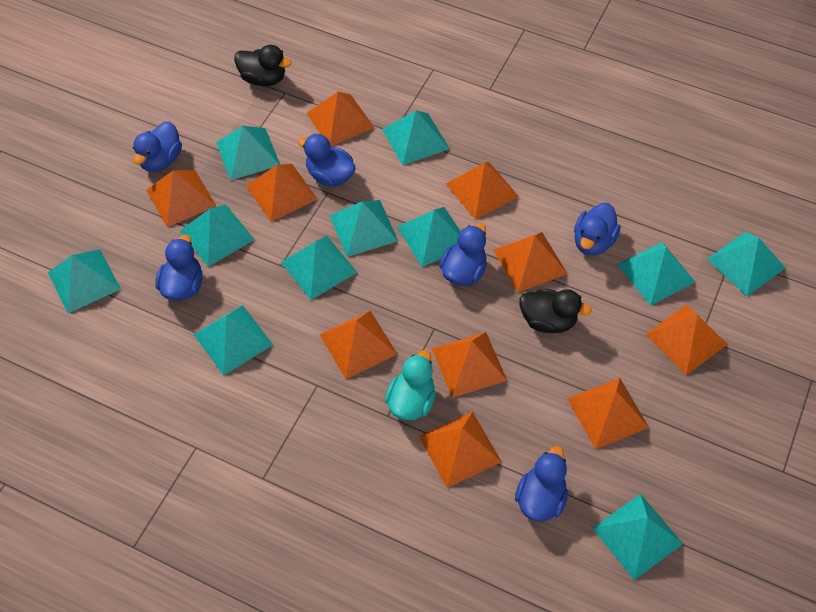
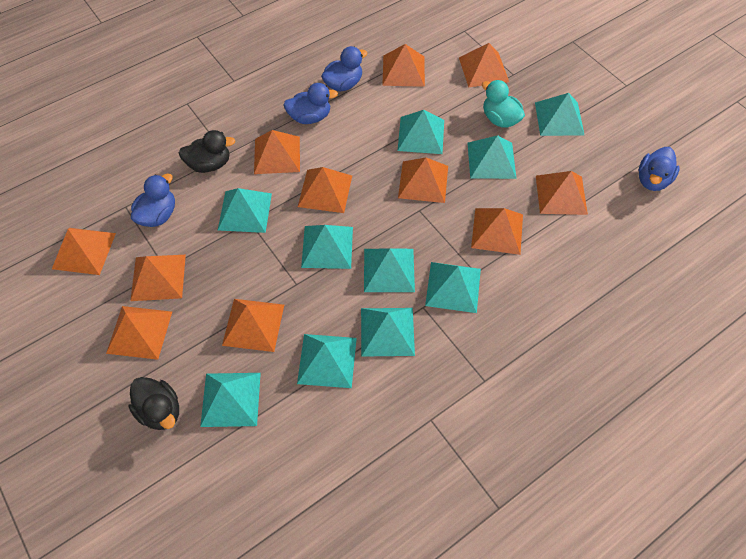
blue duck: [133,122,182,172] [155,234,202,301] [297,134,356,186] [439,223,487,286] [515,446,568,522] [574,203,621,256] = 6 -> [131,174,175,227] [283,83,338,124] [321,46,367,92] [639,147,680,191] = 4
orange pyramid: [146,169,216,227] [246,164,317,222] [306,92,374,146] [319,311,397,379] [419,412,502,488] [432,332,507,398] [446,162,519,220] [493,232,568,292] [567,378,649,449] [646,305,728,375] = 10 -> [52,228,116,275] [106,306,172,360] [130,255,186,301] [222,299,284,352] [254,130,300,174] [298,167,352,213] [382,44,425,87] [398,158,448,203] [459,43,509,87] [471,208,523,255] [536,171,588,215] = 11
turquoise pyramid: [48,249,121,313] [180,205,255,267] [194,305,273,376] [216,126,280,180] [281,236,358,300] [329,200,398,257] [382,111,450,165] [397,207,461,267] [592,494,683,580] [617,242,695,306] [707,232,785,296] = 11 -> [200,373,261,427] [218,188,272,233] [297,334,357,388] [301,225,353,269] [361,308,415,357] [364,249,415,292] [397,110,444,154] [425,262,481,313] [468,135,517,179] [535,93,585,136] = 10

